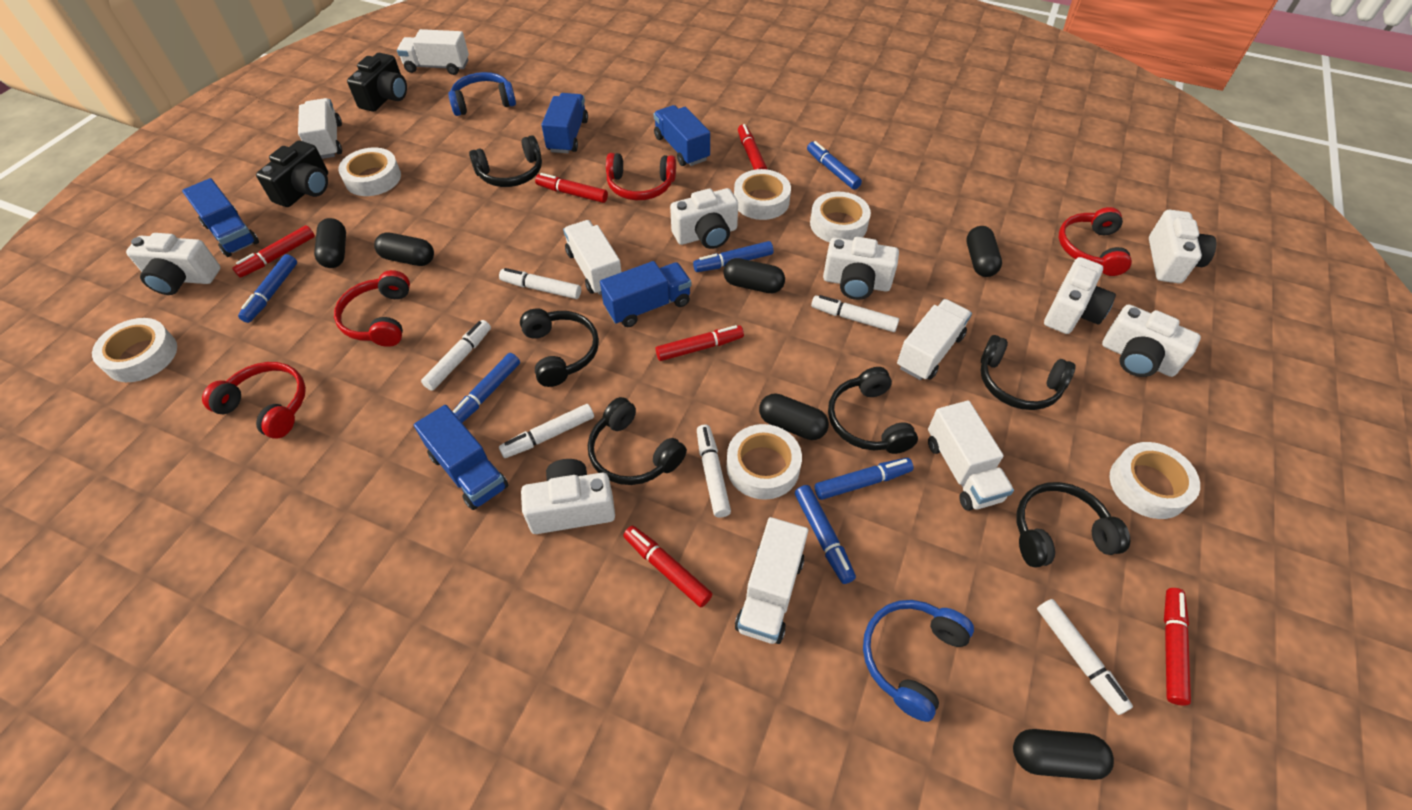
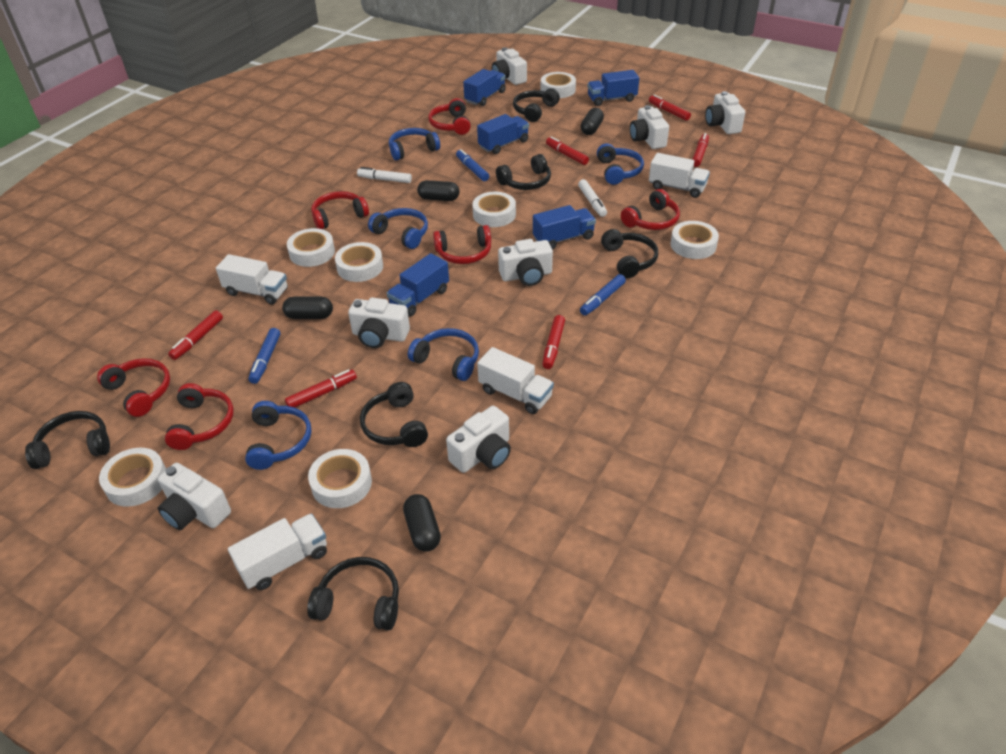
black camera: [256,140,328,207] [347,53,407,112] = 2 -> none = 0
black capsule: [314,218,346,268] [374,232,434,266] [723,258,785,293] [759,393,829,440] [966,226,1002,277] [1013,729,1114,780] = 6 -> [282,297,333,319] [403,494,441,552] [417,180,459,201] [581,108,604,135] = 4
blue headphones: [448,72,516,116] [863,600,974,722] = 2 -> [245,401,312,470] [368,208,428,249] [389,128,440,160] [408,328,479,381] [597,143,644,185] = 5
blue marker: [238,254,297,323] [452,353,520,423] [693,241,774,272] [795,485,856,584] [807,141,862,190] [815,458,914,500] = 6 -> [248,328,281,384] [456,149,489,181] [580,274,626,316] = 3
red headphones: [202,362,306,439] [334,270,410,347] [606,153,676,200] [1059,207,1132,276] = 4 -> [97,358,170,417] [165,383,234,450] [311,191,369,229] [428,98,471,135] [433,225,491,264] [621,189,680,230] = 6
white marker: [421,320,491,391] [499,268,581,299] [499,404,594,458] [697,424,731,518] [811,295,899,332] [1037,599,1133,715] = 6 -> [357,167,412,183] [578,179,607,217] = 2
white tape: [92,318,177,382] [338,148,401,196] [727,424,802,500] [734,169,791,220] [810,192,871,242] [1109,442,1200,519] = 6 -> [99,448,166,507] [287,228,335,267] [308,449,372,508] [335,242,383,282] [472,192,516,227] [541,72,576,98] [671,221,719,259] = 7
white truck: [298,98,342,159] [397,29,469,75] [563,220,621,295] [735,517,808,644] [897,299,972,380] [928,401,1014,511] = 6 -> [216,254,288,304] [228,513,327,590] [477,347,554,414] [649,153,710,198] = 4

